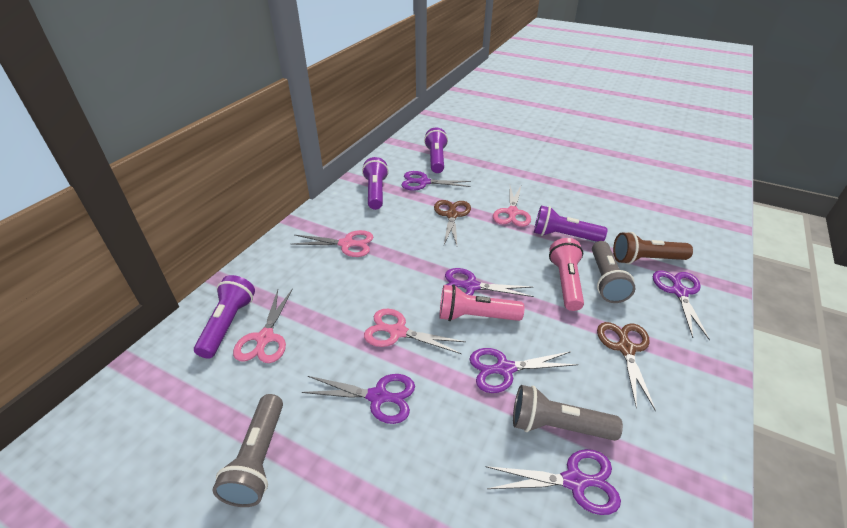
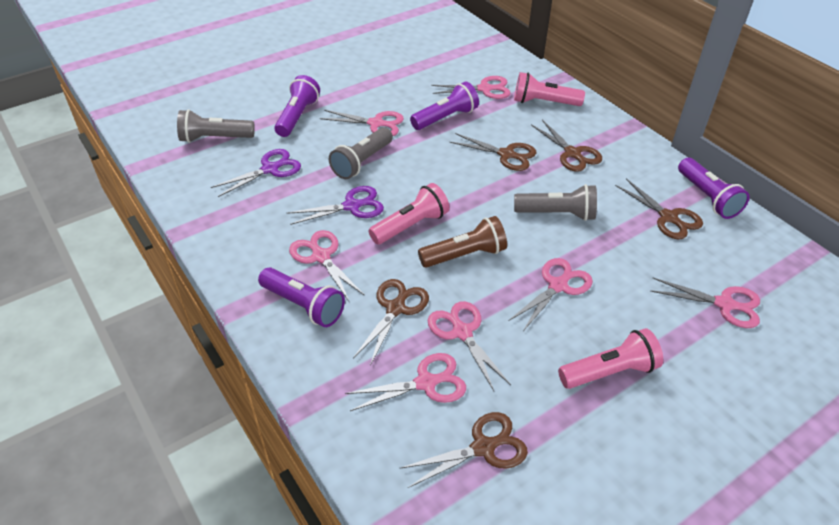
brown scissors: [434,200,471,245] [597,322,656,411] = 2 -> [353,279,429,366] [400,412,528,488] [449,133,536,171] [531,120,602,172] [615,179,703,240] = 5
pink flashlight: [440,284,525,321] [549,238,584,311] = 2 -> [369,183,450,245] [514,72,585,106] [558,328,663,389] = 3
pink scissors: [233,288,293,363] [291,230,373,257] [364,309,466,354] [493,184,531,227] = 4 -> [289,230,365,301] [320,110,404,136] [345,353,466,411] [428,301,511,391] [431,76,511,99] [508,258,593,331] [650,278,760,328] = 7
purple scissors: [302,374,415,424] [402,171,471,191] [445,268,534,297] [469,348,578,393] [486,449,621,515] [653,270,710,341] = 6 -> [211,149,301,197] [287,186,384,225] = 2

